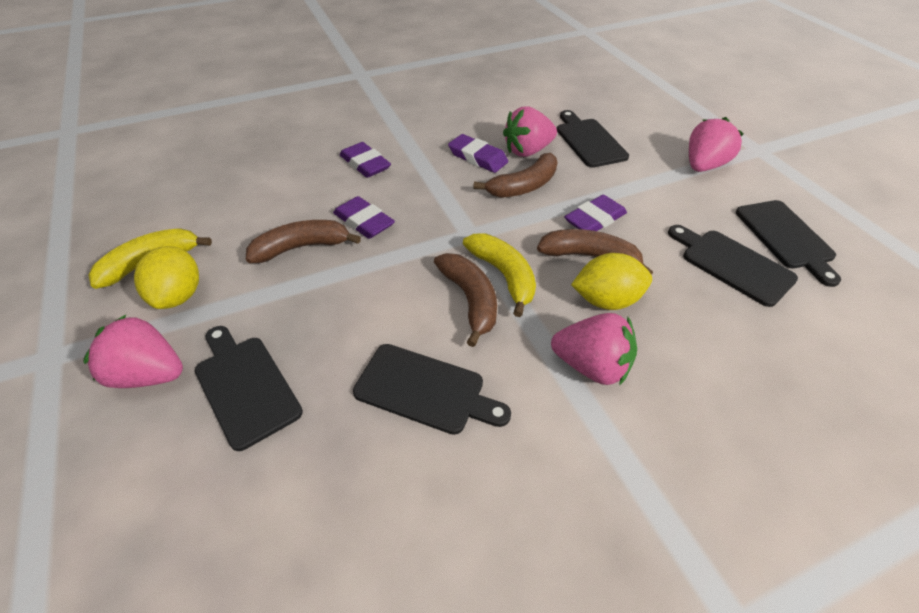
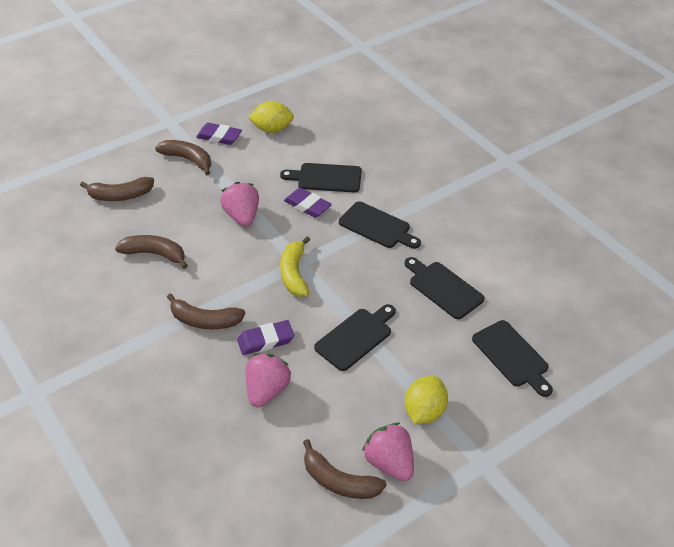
brown banana: [246,220,361,263] [434,253,497,347] [473,153,557,198] [537,229,653,275] = 4 -> [80,177,154,201] [115,235,188,269] [155,140,211,175] [167,293,245,329] [303,439,387,499] = 5
pink strawberry: [83,315,183,388] [503,106,557,157] [551,313,637,386] [689,117,744,172] = 4 -> [220,182,259,227] [246,353,292,407] [362,423,414,481] = 3
purple eraser: [333,196,395,239] [340,142,391,178] [448,134,508,173] [564,195,627,231] = 4 -> [196,123,242,145] [237,320,294,355] [284,188,332,218] = 3
yellow banana: [88,228,212,289] [463,233,536,317] = 2 -> [280,236,310,297] = 1

